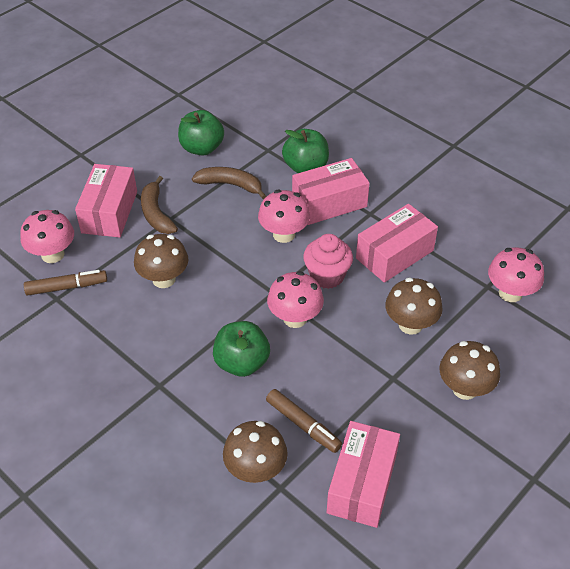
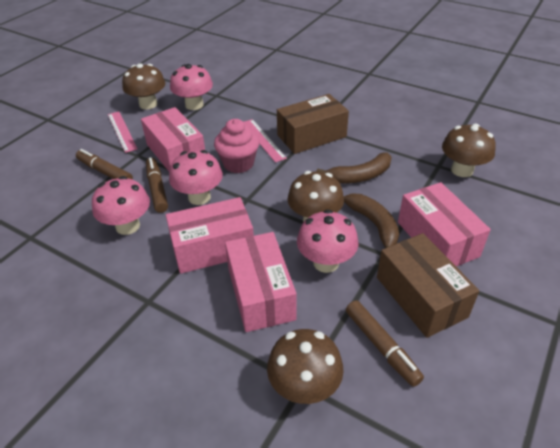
brown box: none = 0 -> [277,94,349,154] [377,233,479,338] = 2
brown marker: [24,270,107,296] [266,389,342,453] = 2 -> [76,149,133,179] [146,158,168,213] [346,300,424,387] = 3
green apple: [178,110,224,156] [213,321,270,377] [282,129,329,173] = 3 -> none = 0
pink ruler: none = 0 -> [108,111,137,153] [244,119,287,163] = 2

